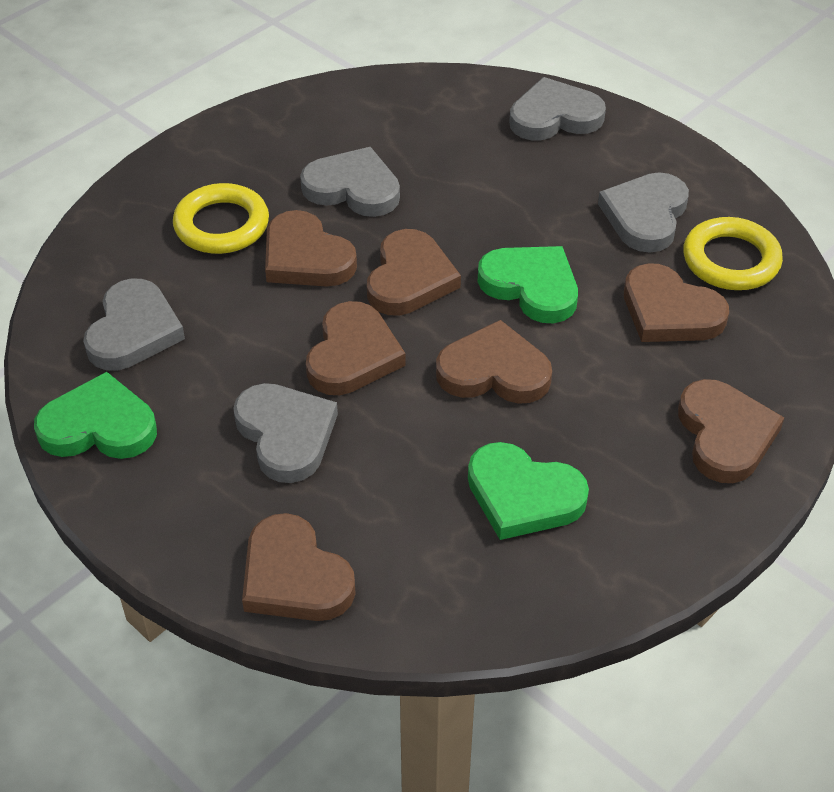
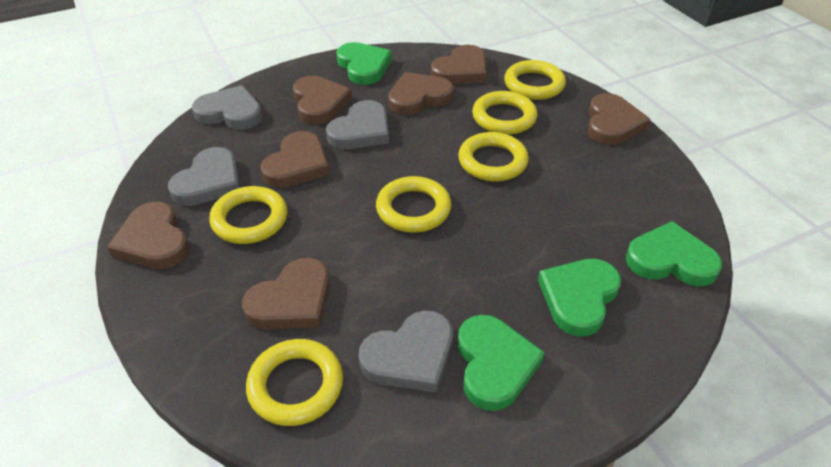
green heart: [34,372,157,459] [468,442,589,540] [478,246,578,323] = 3 -> [336,42,392,85] [457,315,545,411] [538,259,621,336] [626,221,722,286] = 4
grey heart: [83,279,185,370] [233,383,338,483] [300,147,400,217] [509,77,606,140] [598,172,689,253] = 5 -> [168,147,240,206] [192,85,262,130] [326,100,389,149] [359,311,453,393] = 4
yellow ring: [173,183,269,254] [683,217,783,290] = 2 -> [209,186,287,244] [246,339,343,426] [376,176,451,233] [458,132,529,181] [472,91,537,135] [504,60,566,100] = 6

